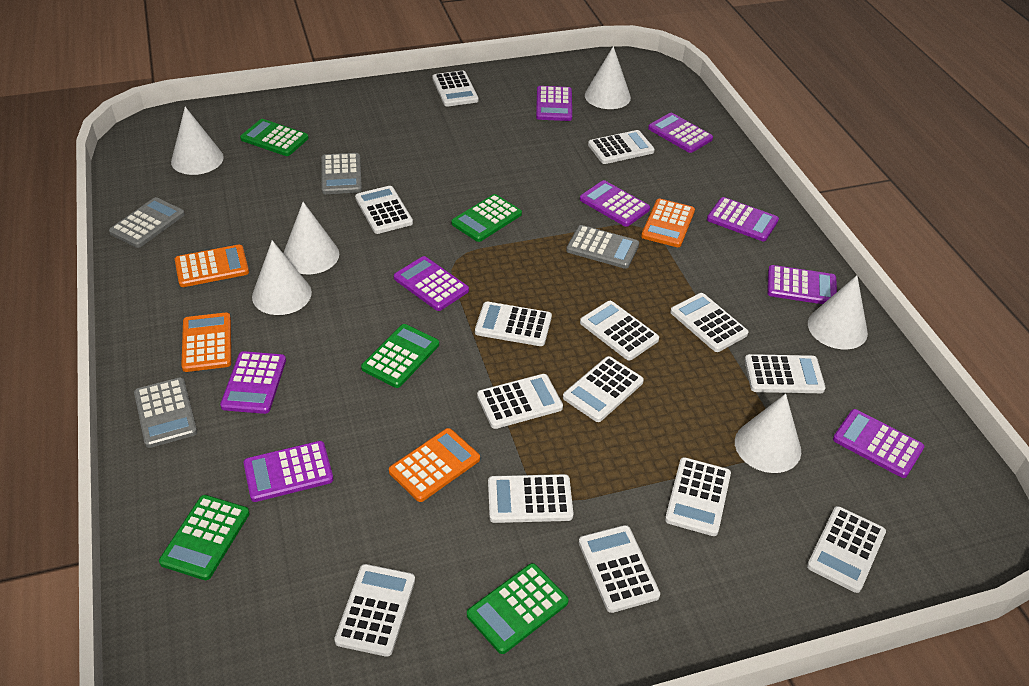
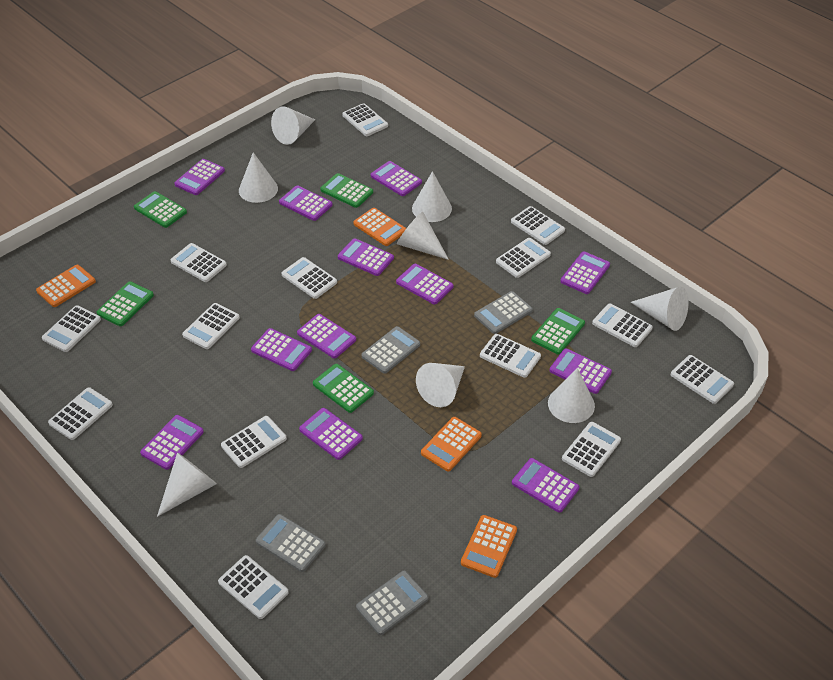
purple calculator: [220,351,286,414] [243,441,333,502] [394,256,469,311] [536,86,572,121] [580,180,650,227] [648,113,713,153] [707,197,779,241] [767,265,837,304] [833,409,925,478] = 9 -> [140,415,204,470] [174,159,225,195] [251,328,312,371] [279,185,333,221] [297,314,356,359] [299,408,363,460] [338,238,394,276] [371,161,422,196] [396,264,453,304] [512,458,579,513] [549,348,612,394] [560,251,610,294] = 12
white cone: [171,107,224,175] [252,240,312,315] [283,202,339,274] [585,46,631,109] [735,394,801,473] [808,275,868,349] = 6 -> [157,453,216,517] [239,152,278,203] [271,106,315,145] [397,212,449,260] [412,171,452,222] [416,363,465,407] [548,368,595,423] [631,287,688,331] = 8

